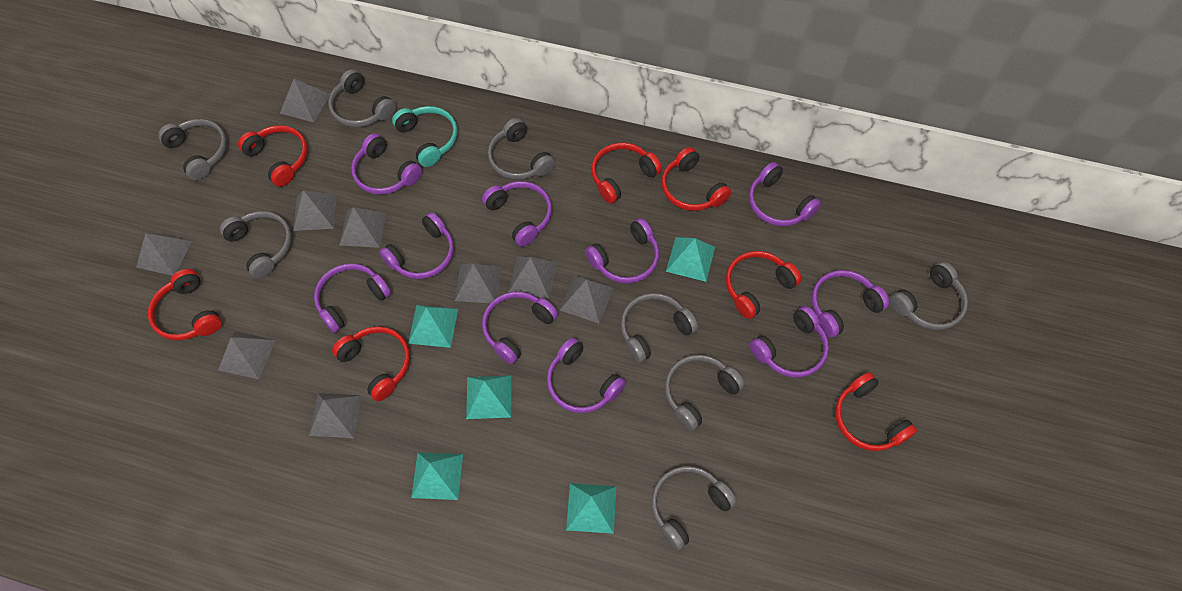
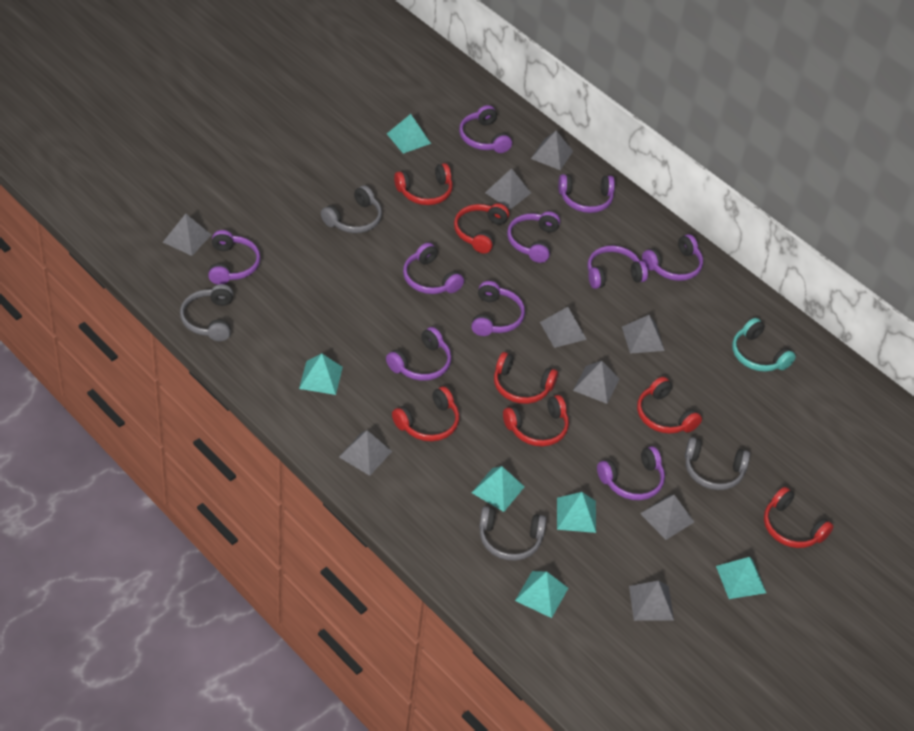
grey headphones: [158,119,227,180] [220,211,292,278] [328,69,396,127] [488,118,555,180] [621,293,698,363] [651,466,737,550] [665,355,745,431] [890,261,968,330] = 8 -> [180,284,233,341] [321,186,382,233] [479,506,546,561] [685,437,750,490] = 4
turquoise pyramid: [408,305,458,348] [411,452,463,500] [466,375,511,419] [566,483,616,534] [666,237,715,282] = 5 -> [299,353,343,395] [387,114,431,153] [472,466,525,512] [515,571,568,618] [557,492,596,533] [716,557,766,599] = 6

